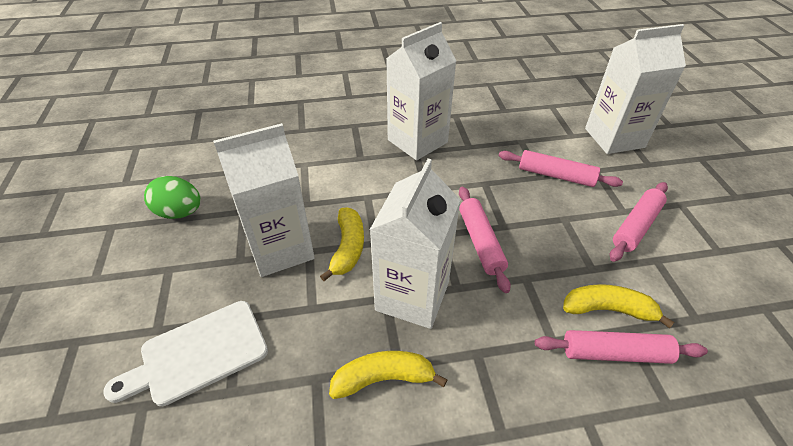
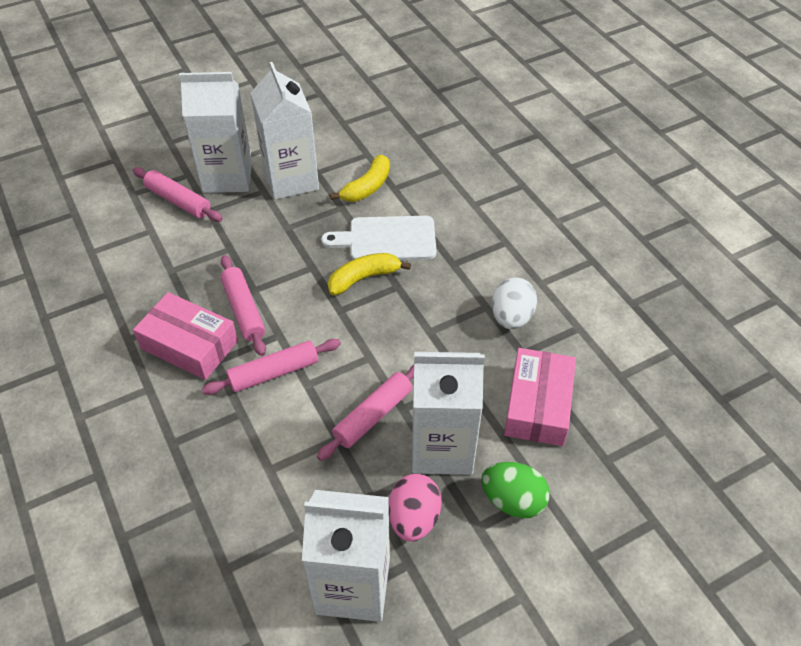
pink box: none = 0 -> [133,292,238,380] [504,348,576,446] = 2
pink egg: none = 0 -> [389,474,442,542] = 1
white egg: none = 0 -> [492,277,537,329] = 1
yellow banana: [320,208,364,281] [329,351,447,399] [563,284,675,329] = 3 -> [328,253,411,295] [330,155,390,202] = 2

